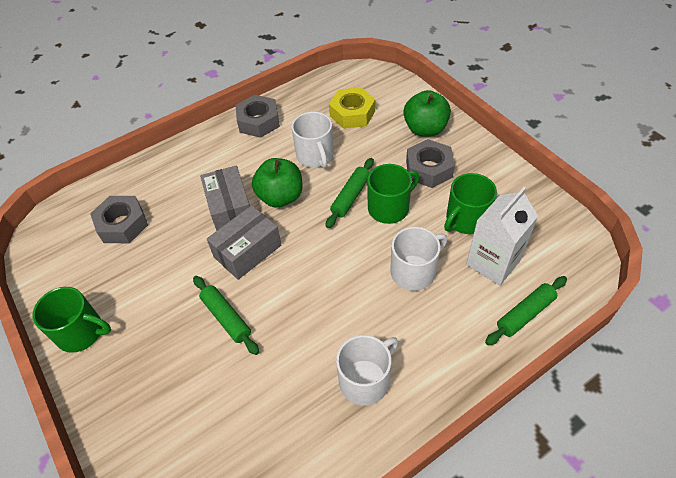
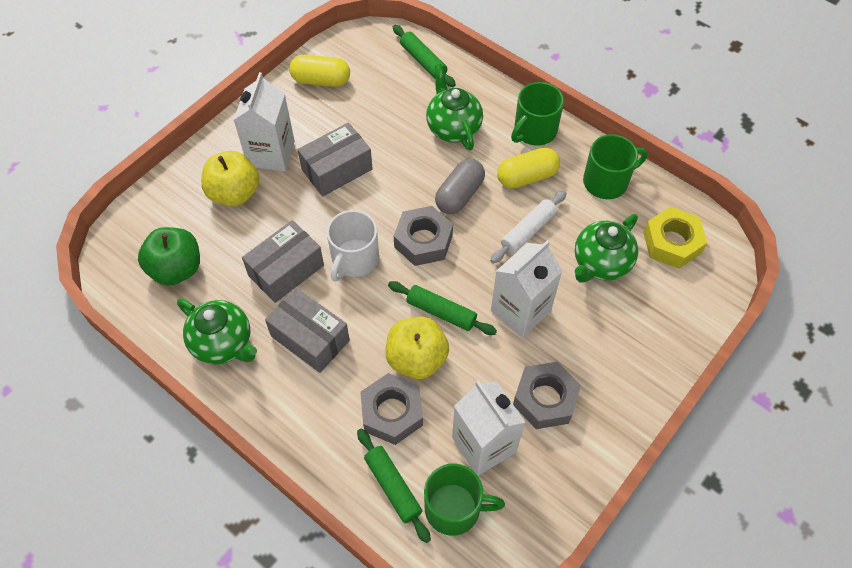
green apple: [252,158,303,207] [403,90,451,137] = 2 -> [138,227,200,286] = 1
green teapot: none = 0 -> [177,298,257,365] [426,64,483,150] [575,214,638,283] = 3
grey box: [200,166,250,231] [207,205,281,280] = 2 -> [242,220,324,303] [265,288,350,373] [298,123,373,197] = 3
grey capsule: none = 0 -> [435,159,485,214] = 1
white carton: [466,187,538,286] = 1 -> [234,72,295,172] [452,380,526,476] [491,240,562,338] = 3
white mug: [292,112,334,168] [336,335,398,406] [390,226,447,291] = 3 -> [327,210,379,282] = 1
white rolling pin: none = 0 -> [490,191,567,264] = 1
yellow apple: none = 0 -> [201,151,259,207] [385,317,449,379] = 2
yellow capsule: none = 0 -> [289,55,350,87] [497,148,560,189] = 2

